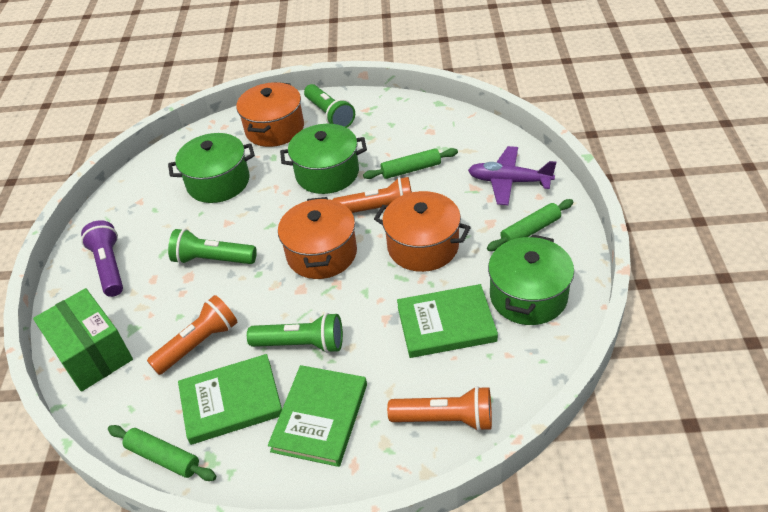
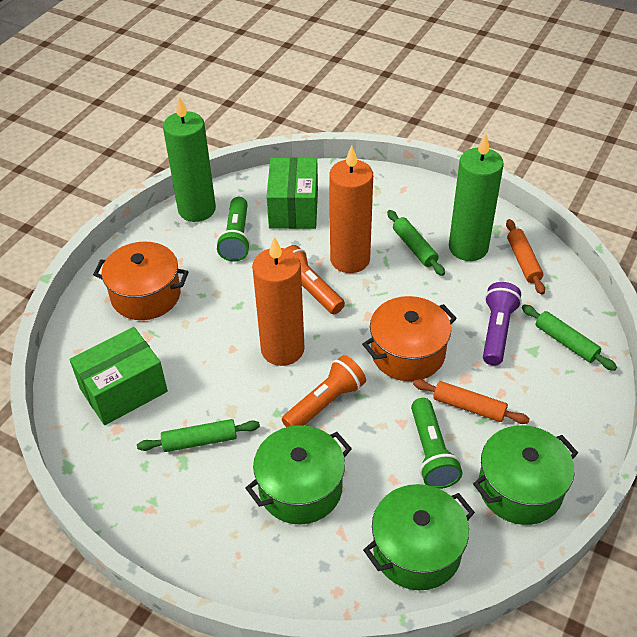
green book: [178,354,282,445] [268,365,367,467] [397,284,498,358] = 3 -> none = 0
green box: [33,288,133,392] = 1 -> [70,327,168,425] [266,158,318,229] = 2
green candle: none = 0 -> [163,96,216,222] [449,134,504,261] = 2
green flashlight: [168,229,257,264] [247,313,343,353] [304,84,355,128] = 3 -> [216,197,251,262] [411,398,462,489] = 2
orange candle: none = 0 -> [252,236,305,366] [329,145,373,273] = 2
orange flashlight: [147,295,237,375] [332,177,412,213] [387,386,492,431] = 3 -> [282,355,366,427] [285,245,345,314] = 2
orange pot: [236,82,304,147] [278,197,357,279] [374,191,471,272] = 3 -> [93,242,189,320] [362,296,457,381] = 2
orange rolling pin: none = 0 -> [413,379,530,424] [506,219,545,295] = 2
purple plane: [468,146,556,205] = 1 -> none = 0

